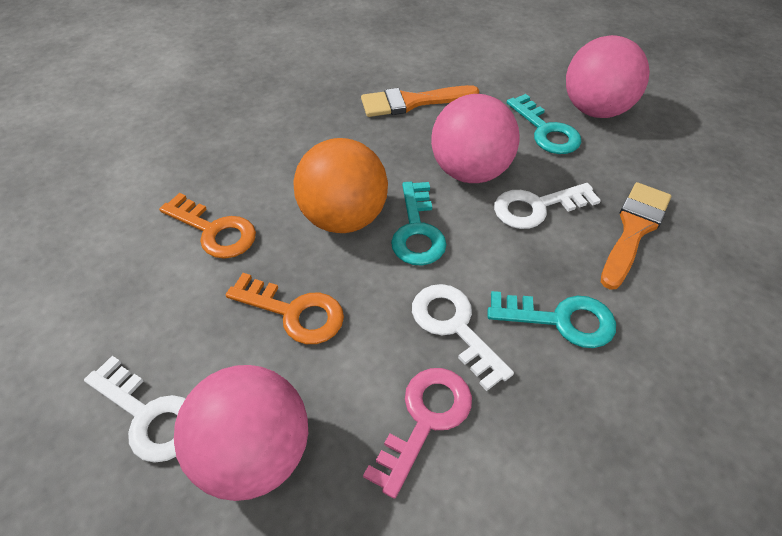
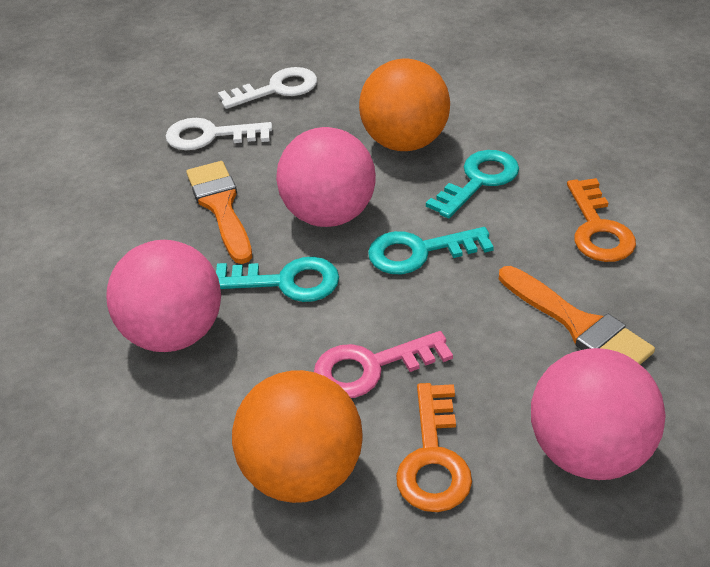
orange ball: [293,138,388,233] = 1 -> [232,370,362,503] [359,59,450,151] = 2
white key: [84,356,186,463] [412,284,514,391] [494,183,601,229] = 3 -> [166,118,272,150] [218,67,317,109] = 2

